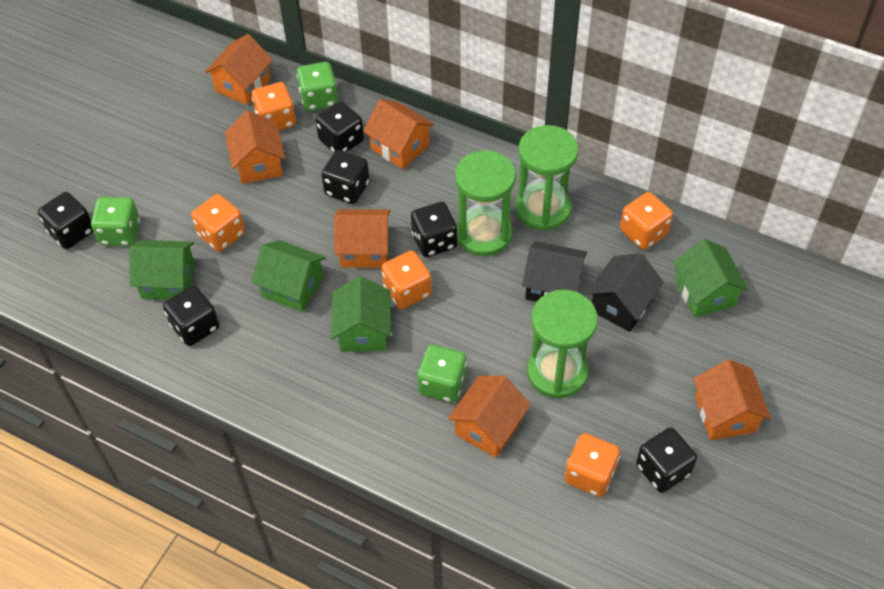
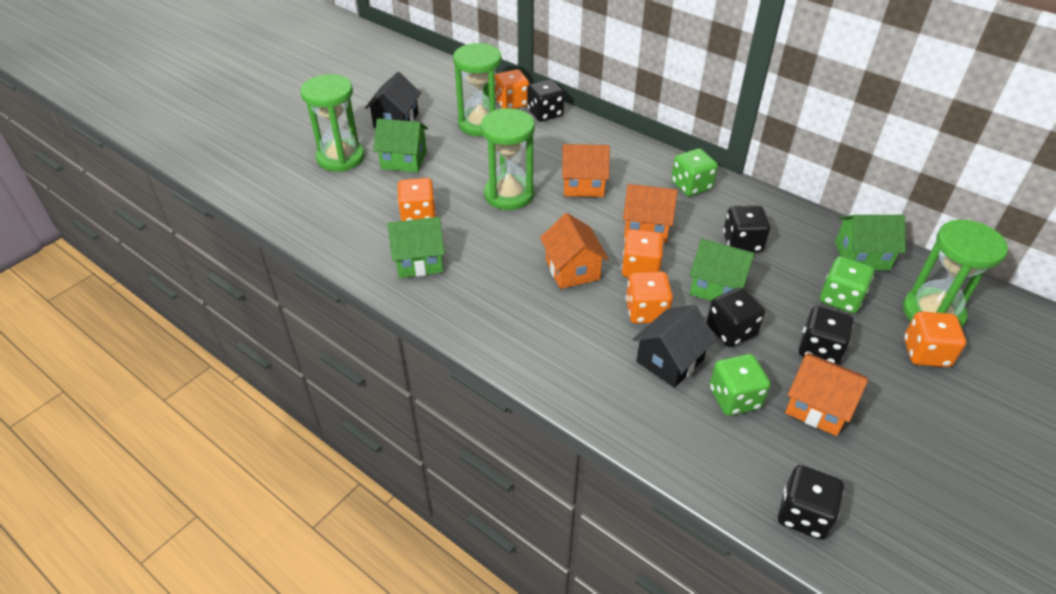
black dice: [38,192,93,249] [163,286,219,346] [315,101,364,153] [321,150,370,204] [411,202,457,257] [636,427,697,493] = 6 -> [527,79,564,122] [707,288,765,347] [723,206,770,252] [778,465,844,540] [799,306,854,365] = 5
green hourglass: [455,150,516,256] [515,125,579,231] [527,290,598,399] = 3 -> [300,74,365,172] [453,43,502,136] [480,108,535,210] [903,220,1008,328] = 4
orange house: [205,34,273,105] [225,111,285,184] [334,209,390,268] [363,99,434,169] [448,376,531,458] [693,359,771,440] = 6 -> [540,213,609,289] [562,144,610,197] [623,184,678,243] [785,353,868,436] = 4

